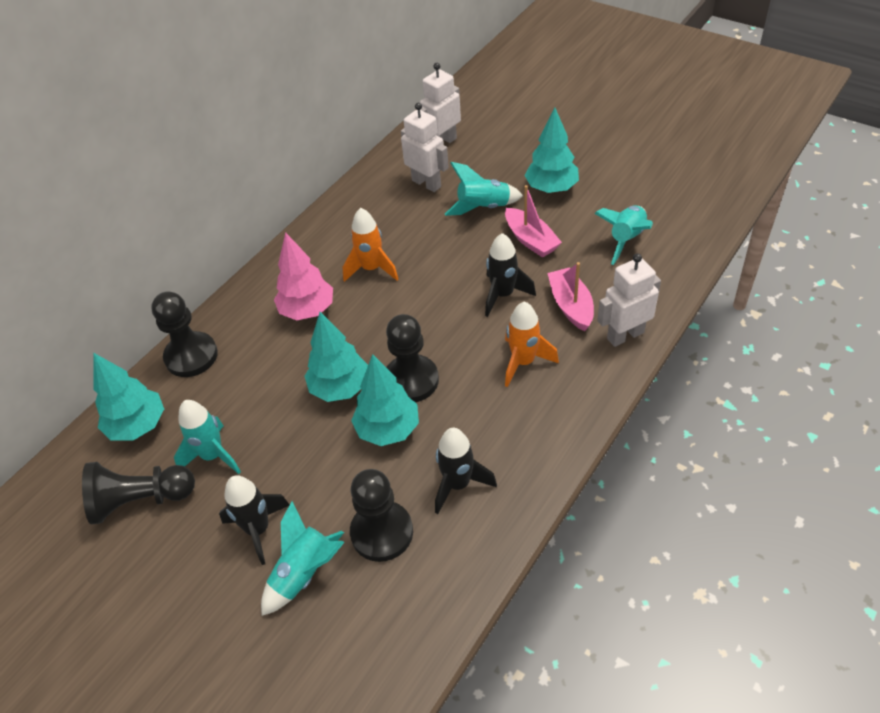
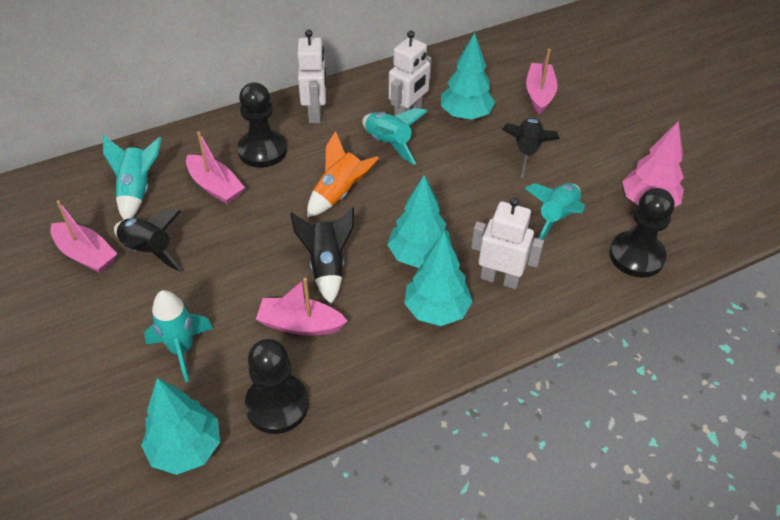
black pawn: [82,462,195,524] [151,291,218,377] [350,469,413,562] [386,314,439,402] = 4 -> [237,82,287,168] [245,339,309,434] [610,188,675,278] = 3
orange rocket: [343,208,398,282] [505,302,559,387] = 2 -> [307,131,379,217] = 1
pink boat: [505,185,562,258] [547,262,594,331] = 2 -> [50,200,117,273] [186,131,245,205] [256,278,348,336] [526,49,558,114] = 4

